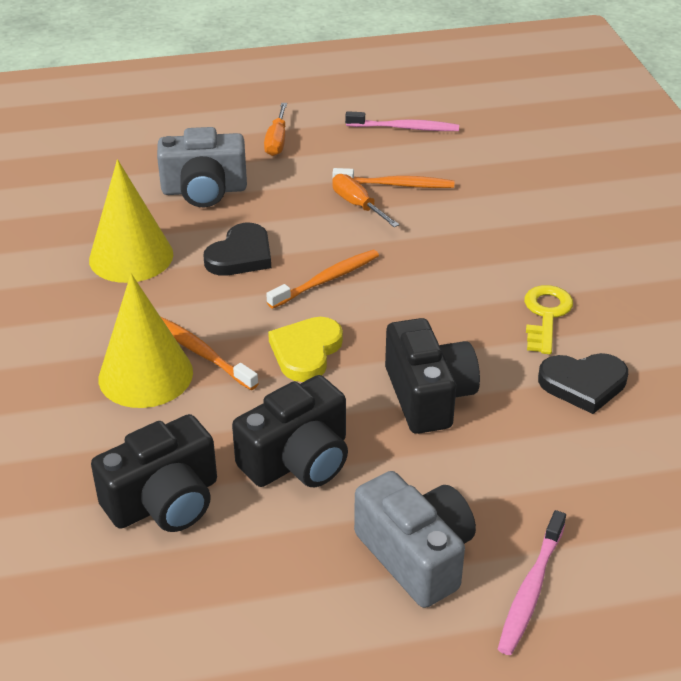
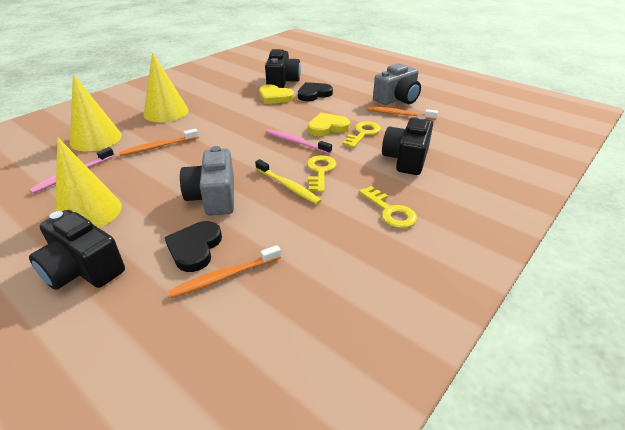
orange screwdriver: [264,103,287,156] [332,174,399,227] = 2 -> none = 0
yellow cone: [89,159,173,283] [98,273,193,408] = 2 -> [55,137,122,228] [70,74,122,151] [144,52,189,122] = 3
yellow heart: [268,317,343,382] = 1 -> [259,84,294,104] [308,113,350,136] = 2
yellow key: [524,285,573,354] = 1 -> [307,155,336,192] [342,121,381,148] [359,186,417,228] = 3
yellow toothbrush: none = 0 -> [255,159,322,204] = 1

